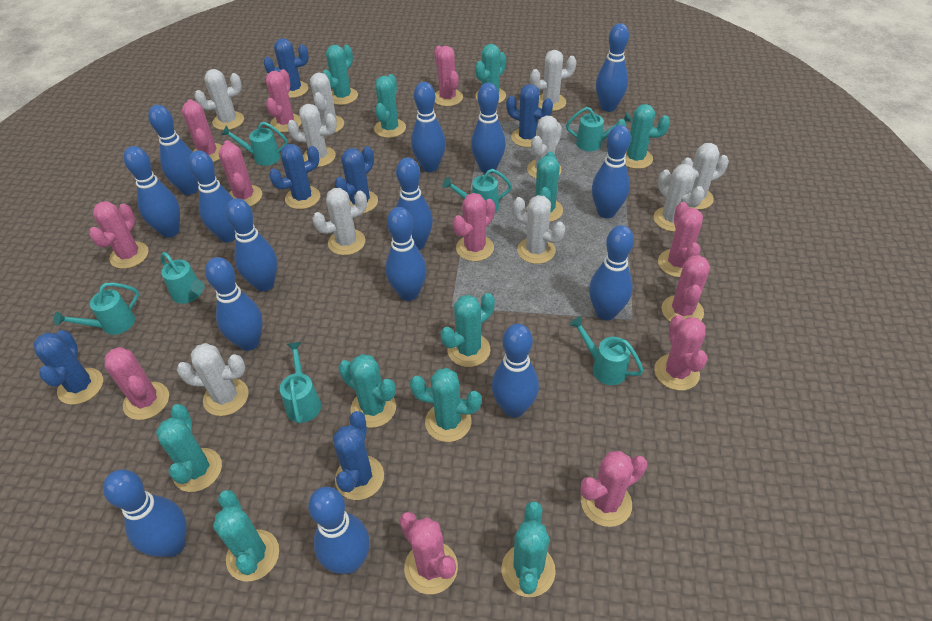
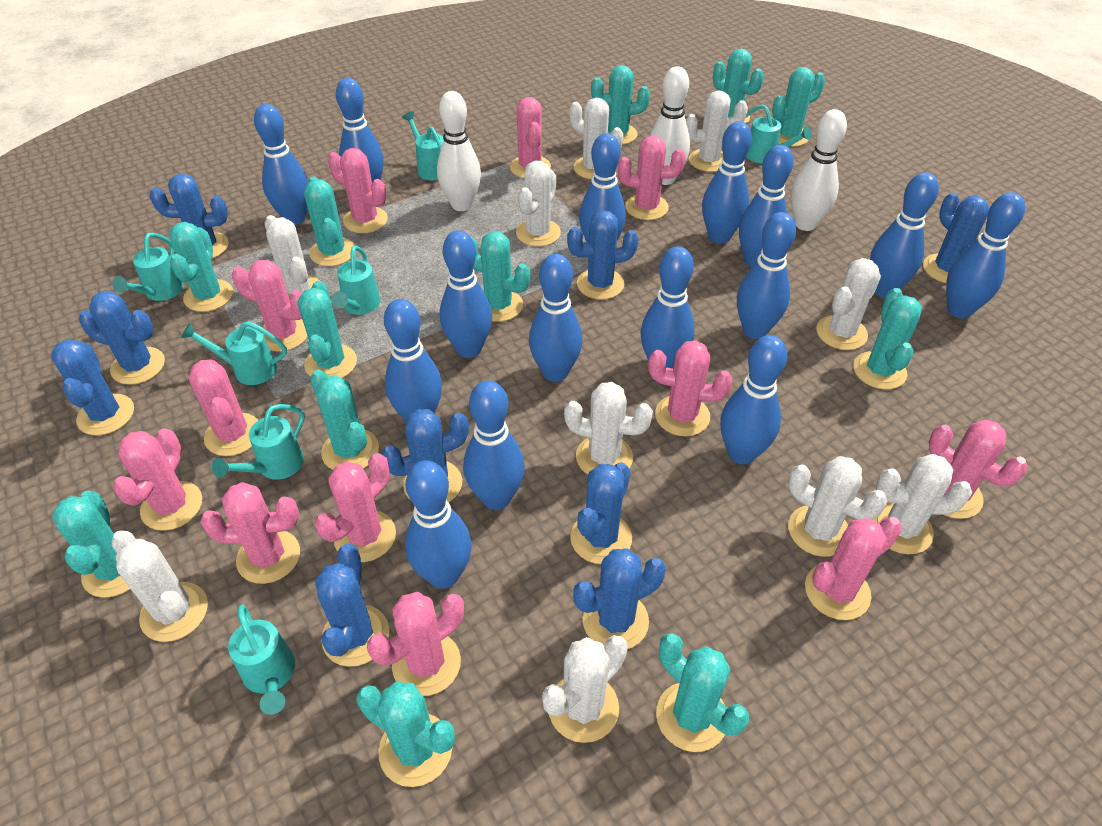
blue cactus: [33,330,103,405] [264,38,309,98] [269,144,320,209] [333,411,384,500] [335,146,378,214] [506,84,553,147] = 6 -> [51,340,134,435] [79,291,165,385] [149,174,229,259] [315,544,389,667] [382,409,469,503] [567,210,639,300] [570,462,632,564] [573,548,666,649] [923,193,989,283] = 9
turquoise cactus: [156,404,222,492] [213,490,279,582] [323,45,358,105] [338,354,396,428] [374,74,406,138] [410,368,482,442] [440,293,495,367] [475,44,506,103] [501,501,556,597] [527,151,563,222] [616,104,670,169] = 11 -> [52,491,130,598] [169,222,233,312] [298,281,357,378] [304,177,356,266] [310,370,379,470] [357,681,455,787] [470,231,530,322] [591,65,650,145] [656,633,749,752] [713,49,764,123] [772,67,825,147] [853,288,922,389] = 12
white bowling pin: none = 0 -> [437,91,481,211] [650,66,690,185] [791,109,847,231] = 3

